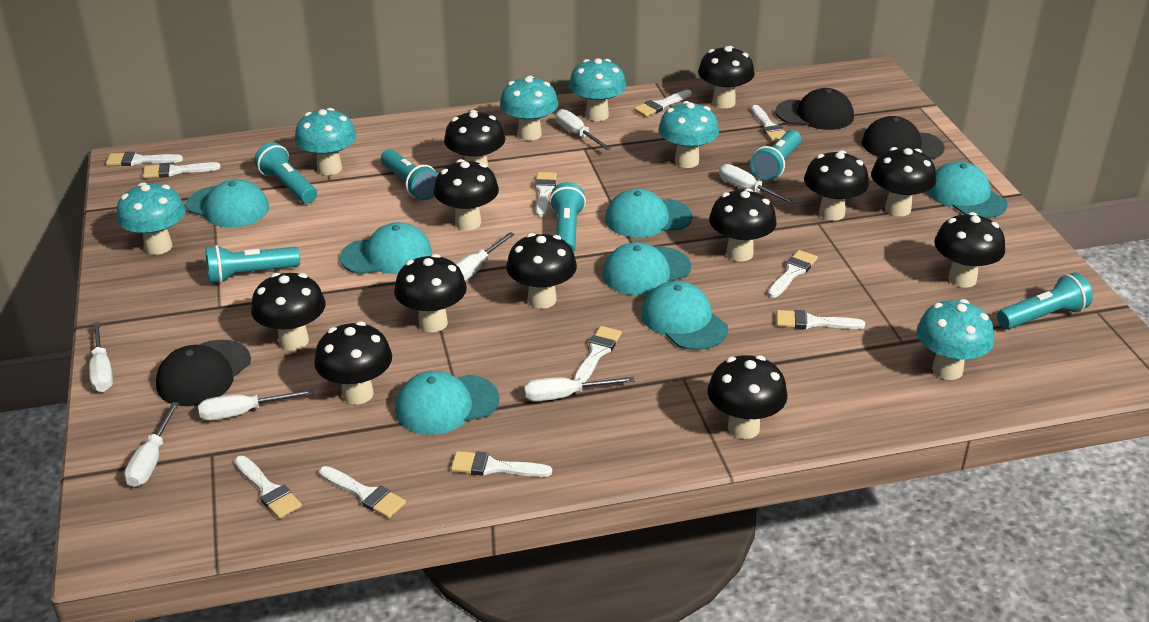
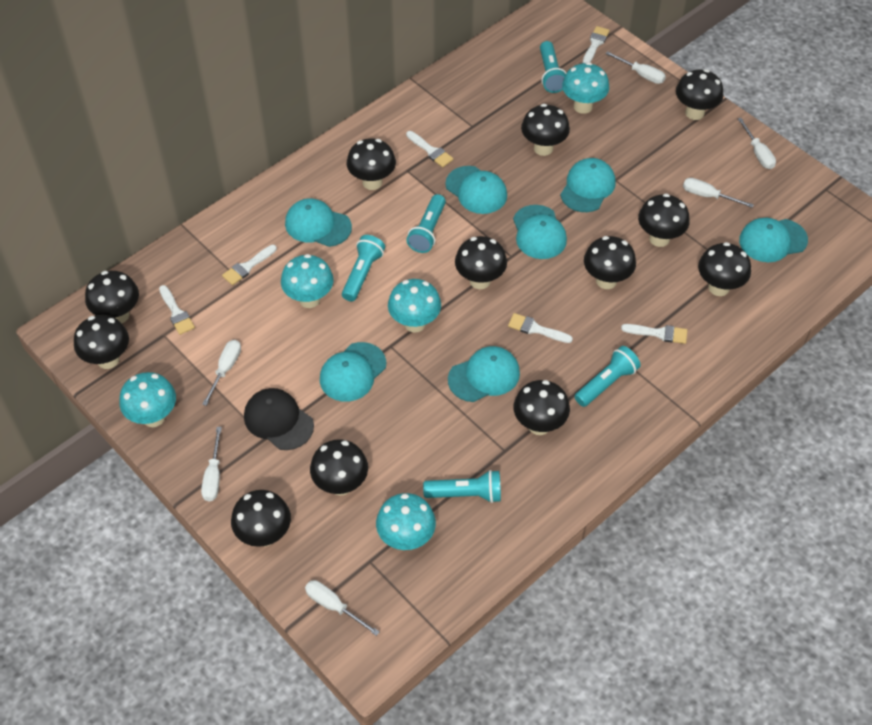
black cap: [156,340,251,406] [775,88,854,130] [862,116,945,159] = 3 -> [244,388,314,450] = 1
turquoise flashlight: [205,245,300,284] [254,142,317,204] [381,149,438,200] [549,182,586,253] [750,130,801,181] [997,273,1093,329] = 6 -> [342,235,385,301] [406,194,446,253] [423,470,501,503] [540,41,566,93] [574,346,641,407] = 5
turquoise mushroom: [117,182,185,255] [295,108,356,175] [500,76,558,141] [569,58,626,121] [658,101,719,168] [917,299,994,380] = 6 -> [119,372,176,427] [281,254,334,308] [376,493,436,550] [388,279,441,333] [562,62,609,114] = 5
white brush: [106,152,183,166] [143,162,221,178] [235,456,302,519] [319,466,406,519] [451,451,552,477] [534,172,557,217] [574,326,622,383] [634,90,692,117] [751,105,786,142] [768,250,818,298] [776,310,865,329] = 11 -> [159,285,195,335] [222,245,277,285] [406,131,453,167] [508,313,573,343] [583,26,610,63] [621,324,688,344] = 6
white screwdriver: [89,322,113,392] [124,402,179,487] [198,389,314,421] [455,232,515,281] [524,377,635,401] [556,109,611,150] [719,164,796,204] = 7 -> [201,427,222,501] [202,340,241,406] [305,580,380,636] [605,51,666,84] [683,178,754,208] [738,118,776,169] = 6

